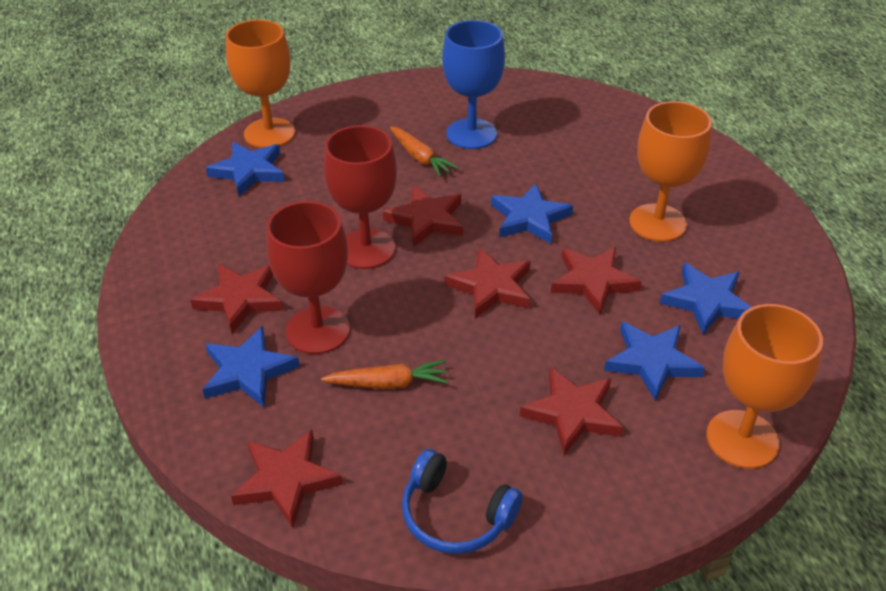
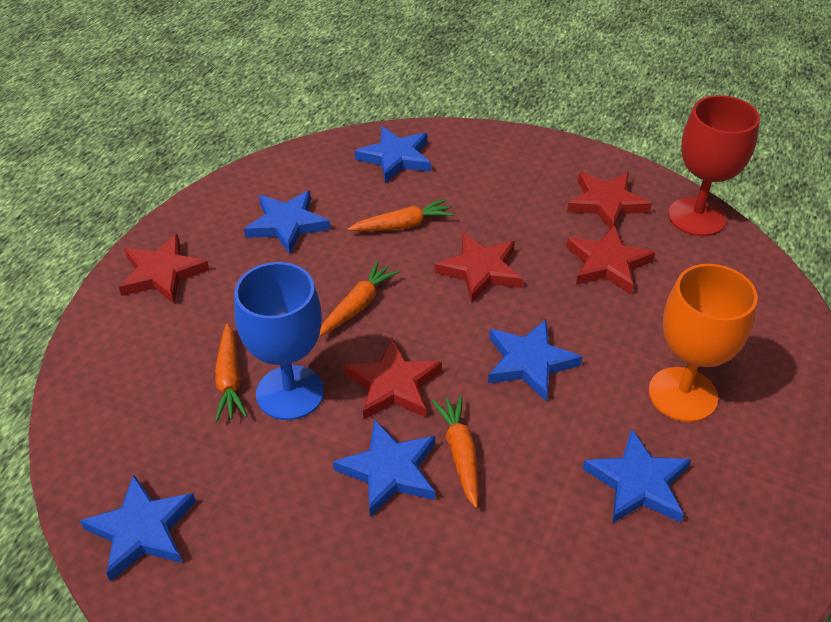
blue headphones: [402,449,523,554] = 1 -> none = 0
blue star: [202,326,300,407] [206,142,285,196] [491,183,573,244] [604,321,705,401] [660,262,751,335] = 5 -> [80,474,196,581] [244,190,330,254] [333,419,435,517] [355,126,431,183] [488,319,582,401] [583,428,692,524] = 6
orange carrot: [321,360,448,389] [390,126,459,177] = 2 -> [215,323,247,421] [319,261,399,337] [348,199,454,231] [432,395,478,508] = 4
orange goblet: [226,20,295,148] [629,101,712,242] [706,304,823,469] = 3 -> [649,264,758,422] = 1
red goblet: [267,201,350,354] [324,125,397,269] = 2 -> [668,95,760,236] = 1
red star: [190,264,283,333] [231,430,343,528] [383,185,463,247] [445,248,530,318] [520,367,623,455] [551,247,642,314] = 6 -> [119,234,209,304] [344,338,442,420] [435,233,523,303] [566,225,655,294] [567,172,652,229] = 5

